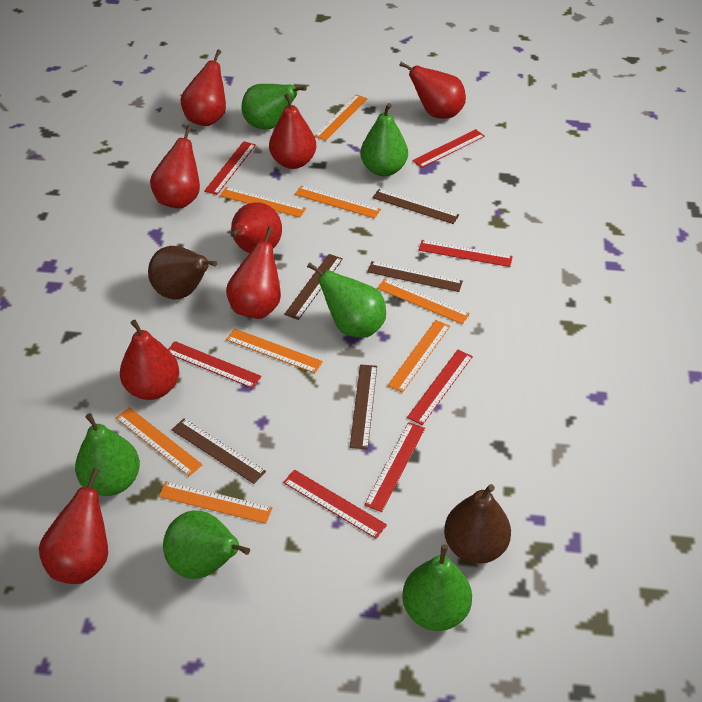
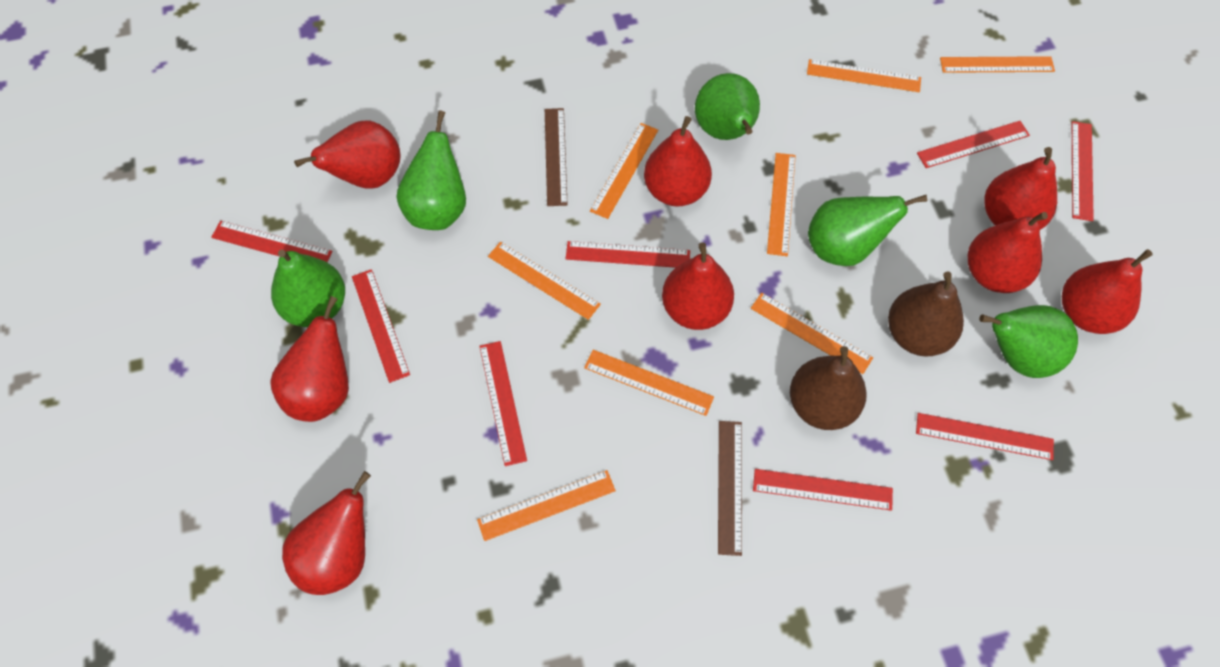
brown ruler: [172,418,266,484] [284,254,343,320] [350,364,377,449] [367,261,463,292] [372,189,459,224] = 5 -> [545,108,568,206] [718,421,742,556] = 2
green pear: [75,413,140,496] [163,510,250,579] [241,84,307,130] [307,263,386,338] [360,103,408,176] [402,544,472,631] = 6 -> [271,250,345,327] [396,110,466,230] [695,73,760,140] [808,195,927,266] [979,305,1078,378] = 5
red ruler: [168,341,262,389] [204,141,256,195] [283,470,387,539] [364,422,425,512] [407,350,473,425] [412,129,485,168] [419,240,513,267] = 7 -> [211,221,333,262] [352,269,410,383] [479,341,527,466] [566,241,690,268] [753,469,893,511] [916,413,1054,460] [917,121,1030,168] [1072,121,1094,221] = 8

